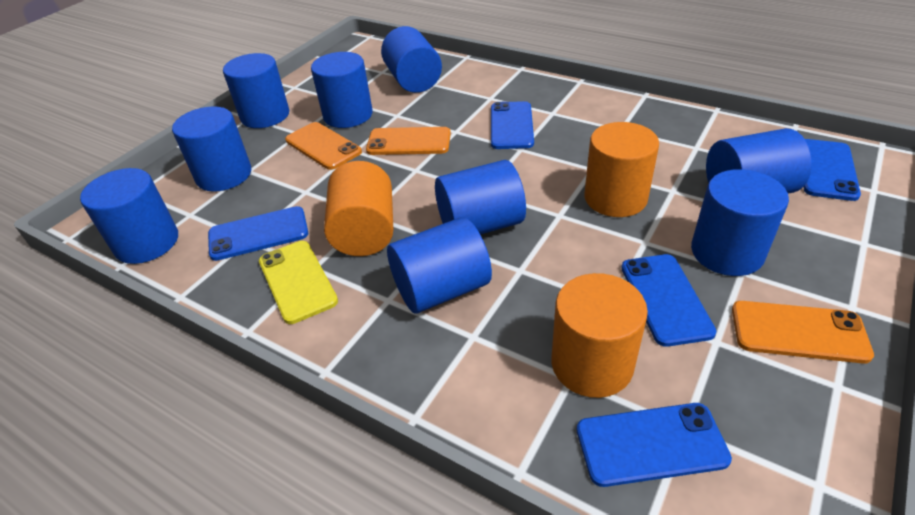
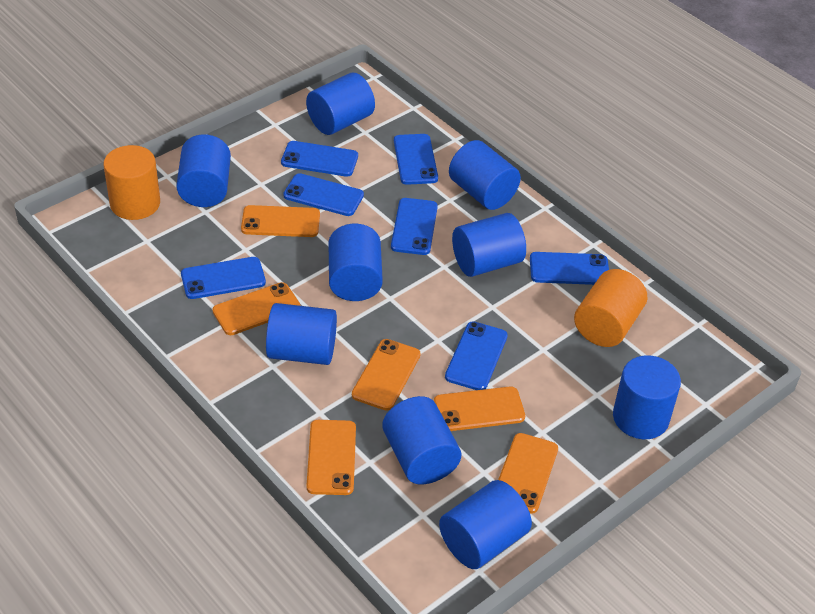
blue phone: [208,206,308,261] [491,101,534,149] [577,403,732,487] [621,254,716,347] [803,139,861,201] = 5 -> [181,257,266,299] [281,141,358,177] [283,173,364,216] [391,198,438,255] [394,134,438,185] [445,321,508,390] [530,252,609,285] = 7
orange cylinder: [324,161,393,256] [552,273,648,398] [585,122,659,217] = 3 -> [103,145,160,220] [574,269,647,347] = 2
orange phone: [285,122,362,170] [366,127,451,155] [732,301,874,364] = 3 -> [212,282,301,335] [241,205,320,237] [307,420,356,495] [352,339,421,411] [434,386,525,431] [498,433,558,514] = 6
yellow phone: [259,241,338,324] = 1 -> none = 0

